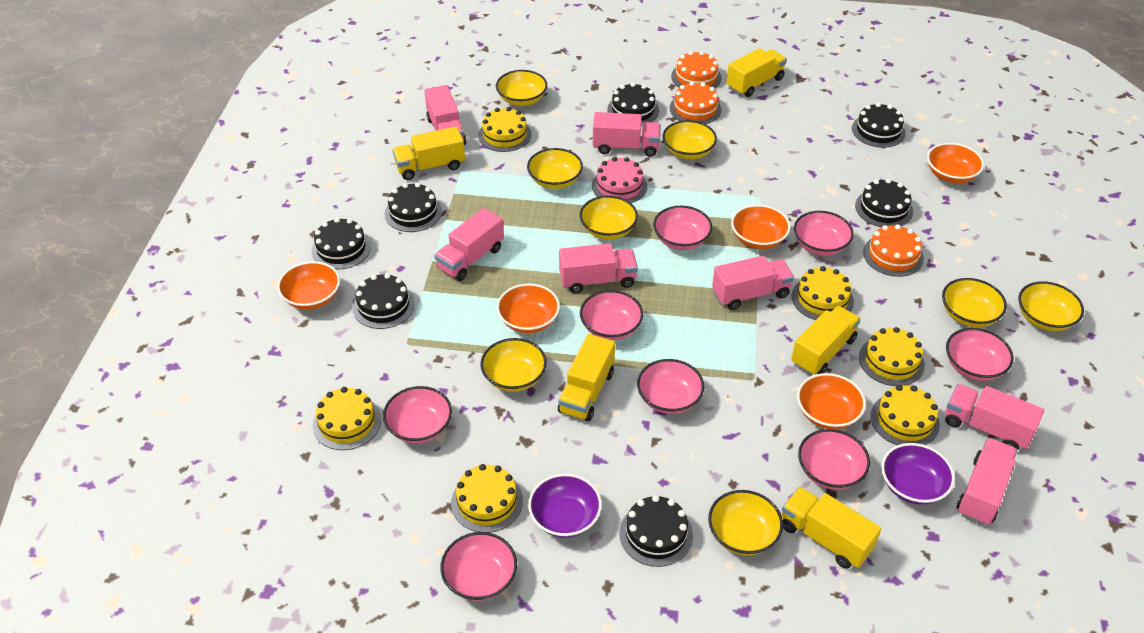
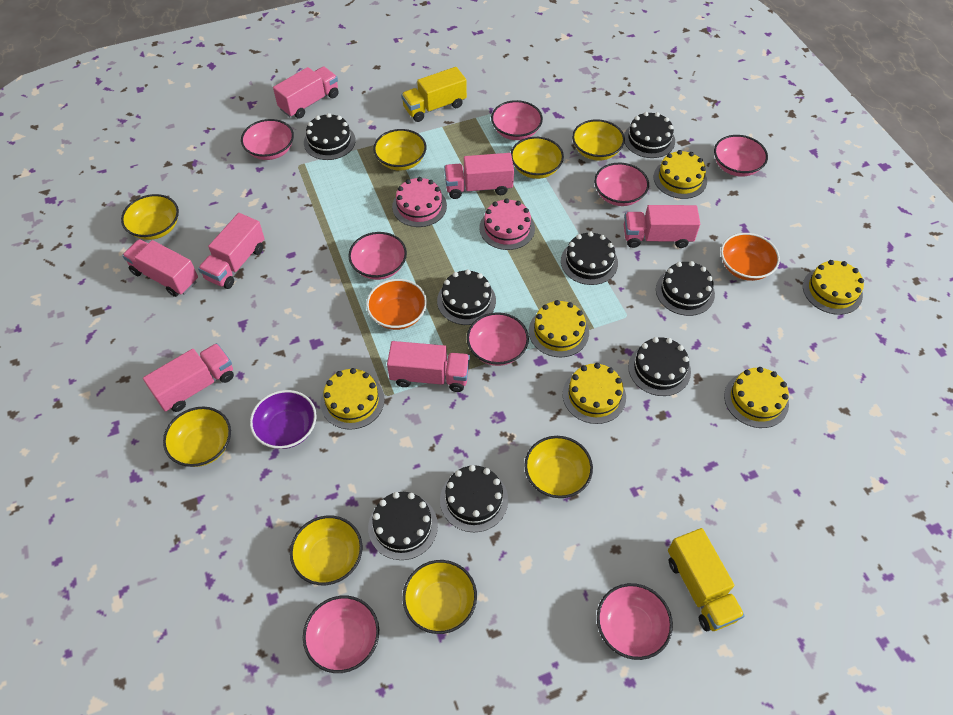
black cake: [312,218,371,270] [352,273,415,329] [385,183,442,232] [607,83,659,126] [619,495,693,567] [852,103,906,148] [855,179,913,227] = 7 -> [304,113,356,160] [368,492,438,560] [437,269,496,325] [440,465,508,532] [561,232,618,285] [624,112,675,158] [628,337,691,396] [656,261,715,316] = 8
orange bowl: [277,261,340,310] [497,284,560,333] [731,205,791,249] [797,373,866,429] [927,143,984,183] = 5 -> [366,279,427,330] [721,233,780,281] = 2
orange cake: [670,82,722,124] [671,51,722,89] [863,224,924,277] = 3 -> none = 0
pink cake: [592,157,647,203] = 1 -> [392,177,447,227] [479,198,535,250] = 2
purple bowl: [528,474,602,538] [881,443,955,505] = 2 -> [250,390,317,449] = 1
yellow truck: [392,127,465,180] [558,334,615,421] [726,48,787,97] [782,487,881,569] [791,306,861,376] = 5 -> [401,67,467,122] [668,528,745,631] = 2

